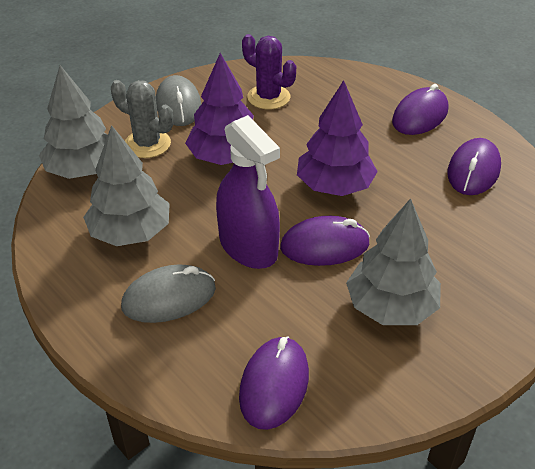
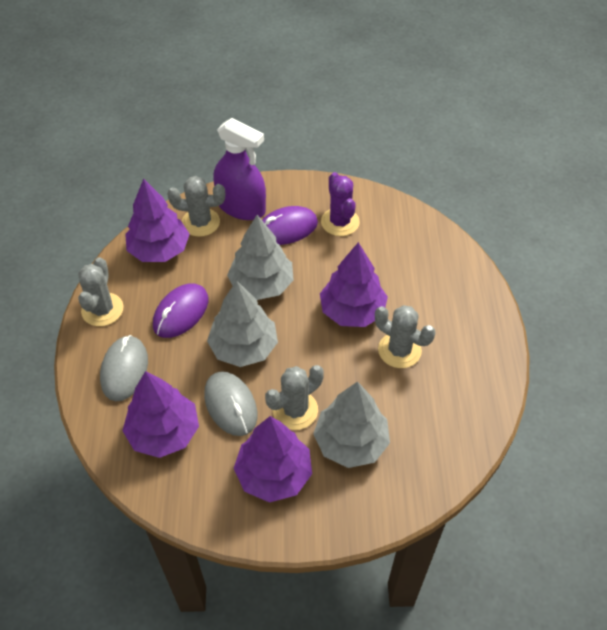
grey cactus: [111,80,173,158] = 1 -> [78,257,124,326] [167,176,225,237] [265,365,324,430] [375,305,435,368] = 4
purple mouse: [239,336,309,430] [280,216,370,266] [392,84,448,135] [447,138,501,195] = 4 -> [153,283,208,338] [262,206,318,245] = 2
purple tree: [185,53,254,165] [297,80,378,196] = 2 -> [122,371,199,458] [125,179,190,262] [234,416,312,503] [320,242,388,327] = 4

